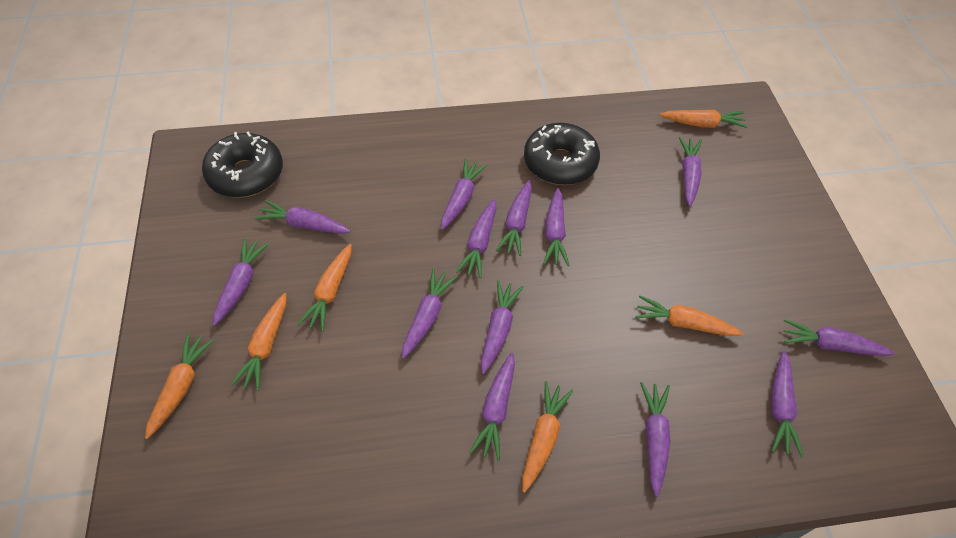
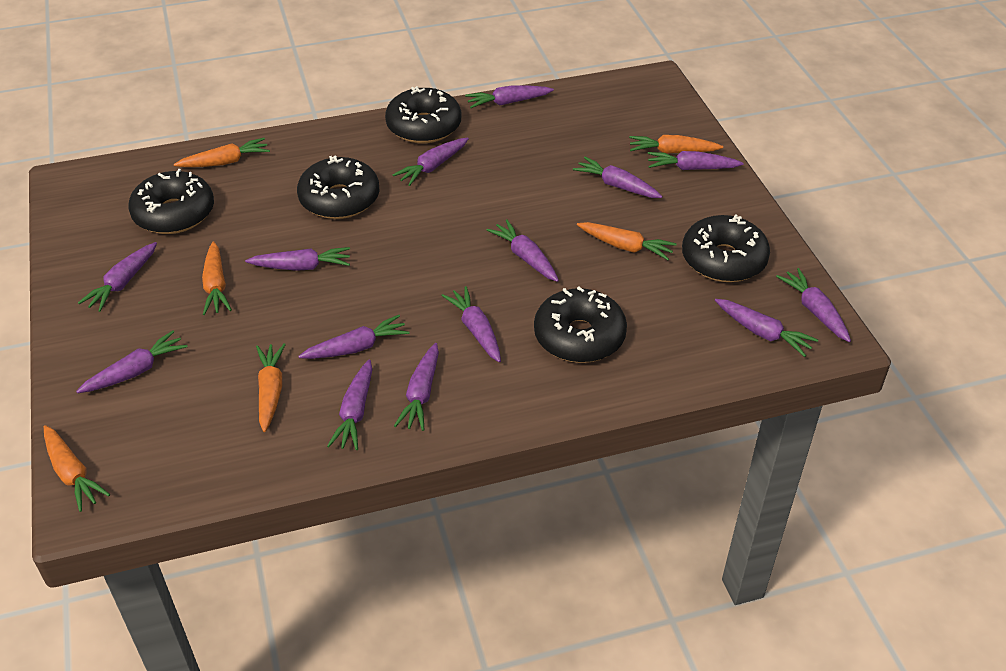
black donut: [202,132,283,198] [524,123,600,185] = 2 -> [128,169,214,234] [297,156,380,219] [385,86,461,143] [534,287,627,363] [682,214,770,282] = 5
purple carrot: [213,238,269,326] [255,200,351,234] [402,268,457,359] [441,158,487,230] [456,199,496,278] [470,353,515,460] [481,280,523,374] [496,180,532,256] [543,188,570,266] [640,382,670,497] [679,137,702,206] [771,351,803,457] [783,319,895,356] = 13 -> [76,331,187,393] [78,242,157,312] [245,247,350,271] [298,315,409,359] [327,359,372,450] [393,138,469,186] [394,343,439,431] [441,286,501,362] [465,86,554,108] [487,219,559,282] [573,157,662,198] [648,151,743,170] [715,299,818,357] [776,268,851,342] = 14

